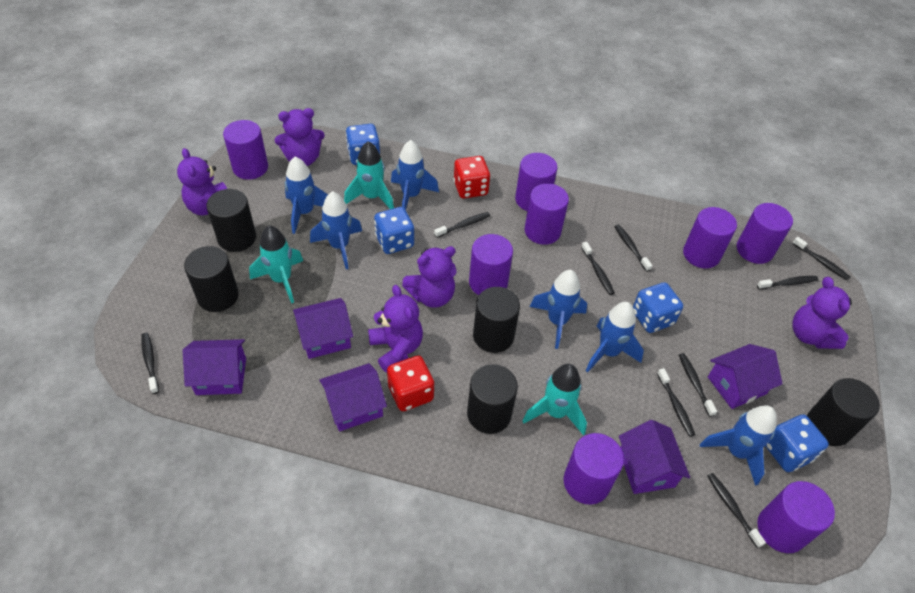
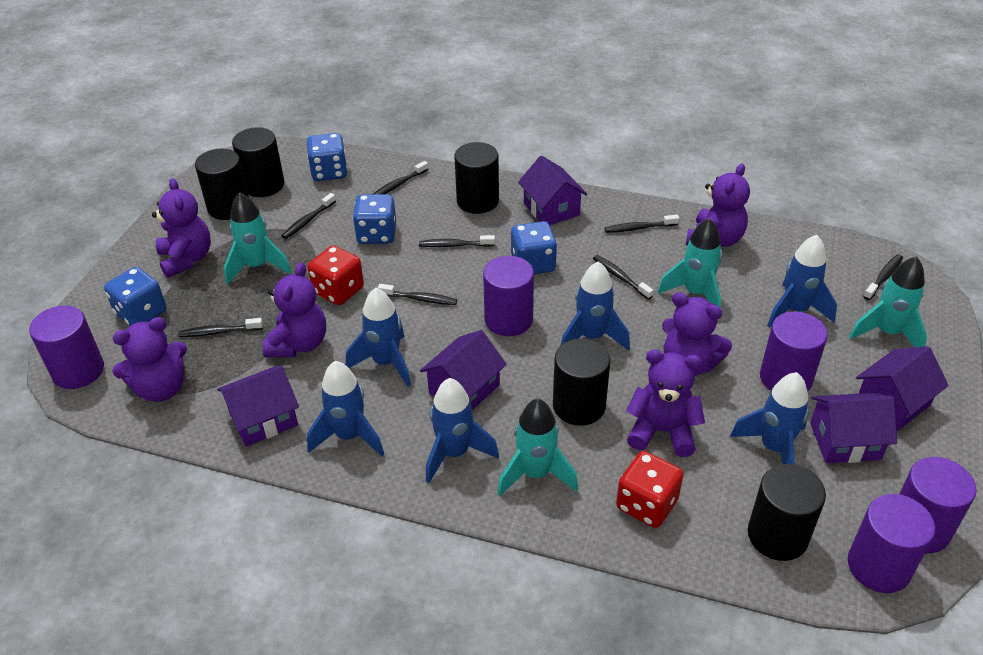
black toothbrush: [141,333,159,394] [434,212,490,238] [581,242,615,295] [614,225,653,272] [657,368,695,437] [679,353,717,417] [708,473,766,548] [757,276,818,290] [792,237,850,280] = 9 -> [178,318,263,337] [281,193,336,239] [373,161,428,194] [378,284,457,305] [419,235,495,247] [593,255,654,300] [605,215,679,233] [863,254,903,300] = 8
purple cylinder: [223,120,268,180] [469,234,513,295] [515,153,557,211] [525,183,569,245] [564,433,624,505] [683,207,737,269] [737,203,793,264] [757,481,835,553] = 8 -> [29,305,104,389] [483,256,534,336] [760,311,828,392] [848,494,935,593] [899,457,976,553] = 5
purple teddy bear: [177,148,227,216] [274,108,325,166] [368,285,423,373] [402,246,457,308] [792,277,852,349] = 5 -> [112,317,187,402] [152,178,211,278] [263,263,326,357] [626,350,705,457] [662,293,732,376] [686,164,750,247] = 6
turquoise rocket: [249,225,303,303] [344,141,394,209] [523,364,587,436] = 3 -> [224,192,291,285] [497,399,578,496] [658,218,722,307] [849,256,927,347] = 4

